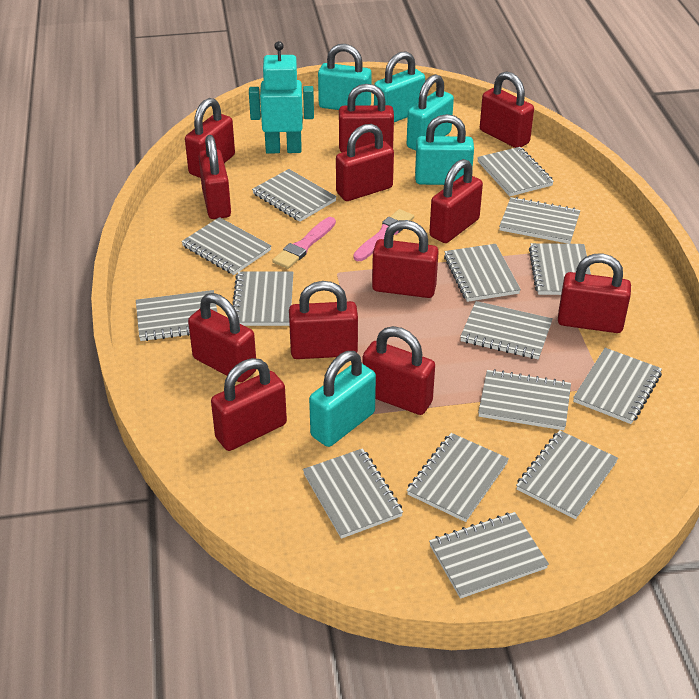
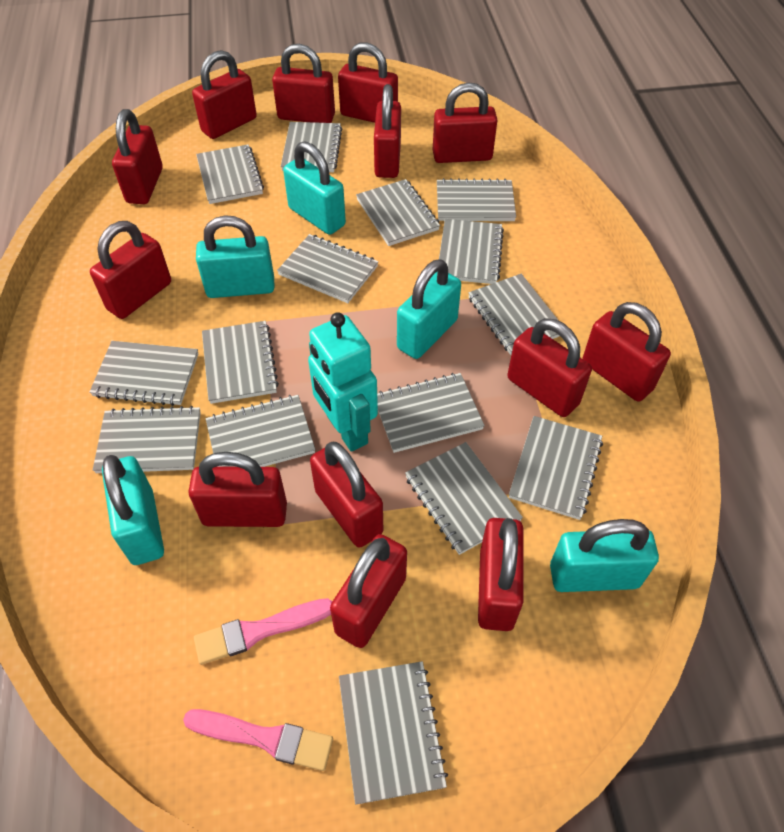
red padlock: [185,98,235,178] [188,293,256,383] [199,135,231,219] [211,358,287,451] [289,281,358,359] [336,124,394,201] [339,84,394,152] [362,326,435,415] [372,220,439,298] [429,159,483,243] [480,71,534,148] [558,253,631,333] = 12 -> [90,221,171,319] [112,109,163,204] [189,452,287,527] [192,50,257,139] [272,44,335,123] [310,442,383,548] [330,534,407,648] [338,43,398,123] [374,84,401,178] [433,82,497,163] [478,518,524,631] [507,318,592,417] [582,302,671,402] = 13

